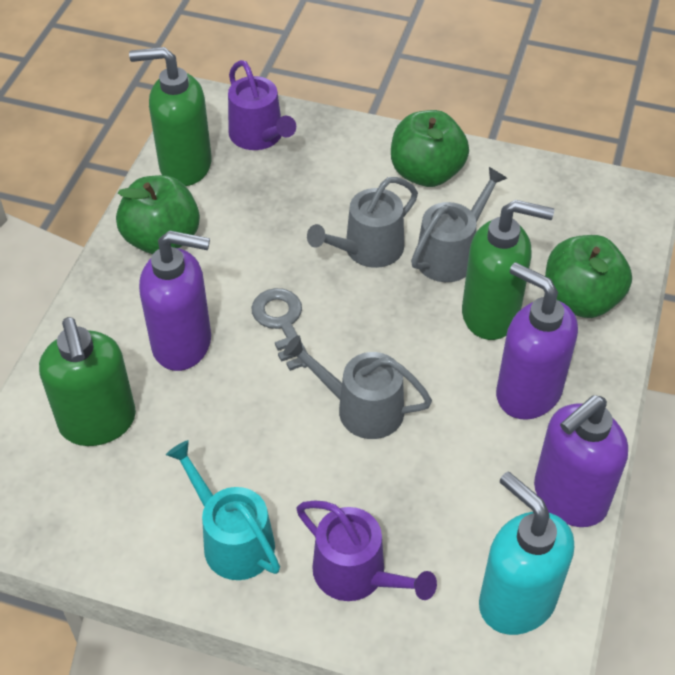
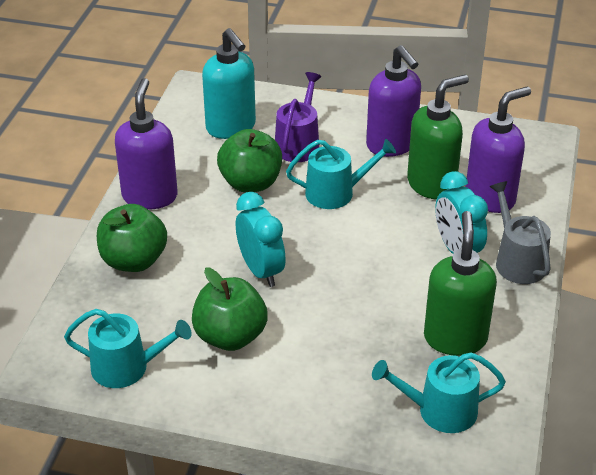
green soap dispenser: [39,317,136,446] [129,47,212,186] [462,200,554,340] = 3 -> [407,75,469,200] [424,211,497,356] = 2
grey key: [252,288,307,371] = 1 -> none = 0
grey watering can: [283,335,432,439] [307,177,418,268] [411,167,507,282] = 3 -> [489,181,551,284] = 1
purple watering can: [228,60,296,150] [296,500,437,601] = 2 -> [275,72,322,162] = 1
turquoise clock: none = 0 -> [236,192,286,287] [435,171,488,254] = 2
turquoise watering can: [166,440,280,580] = 1 -> [64,309,192,388] [286,139,396,209] [372,352,506,433] = 3

